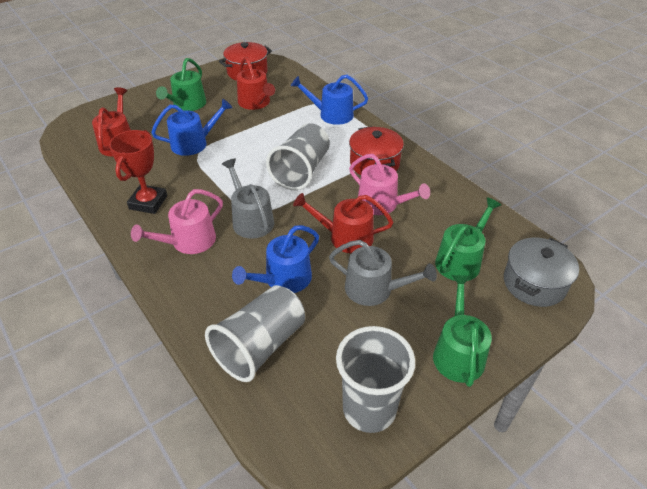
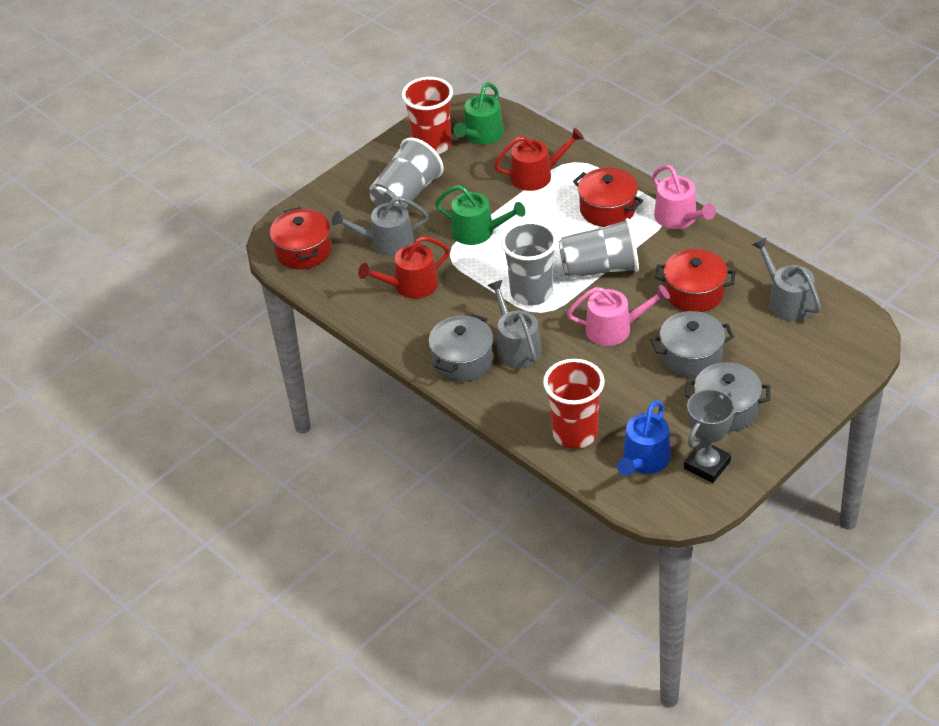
blue watering can: [151,99,232,156] [232,225,319,293] [291,75,368,125] = 3 -> [617,400,671,476] = 1
green watering can: [156,58,206,111] [433,275,492,387] [435,197,501,281] = 3 -> [435,185,526,245] [453,82,504,145] = 2
grey pot: [504,238,579,307] = 1 -> [429,313,493,382] [651,311,734,378] [685,362,770,431] = 3
grey trophy: none = 0 -> [684,389,735,483] = 1
grey watering can: [222,159,274,239] [329,240,437,306] = 2 -> [331,196,428,256] [487,280,542,368] [752,238,821,321] = 3
red cup: none = 0 -> [402,77,453,155] [543,359,605,449] = 2
red pot: [219,42,272,81] [349,126,404,175] = 2 -> [270,207,332,269] [573,168,643,227] [655,249,736,312] = 3
red trophy: [109,130,167,214] = 1 -> none = 0
red watering can: [92,87,131,157] [237,57,275,110] [293,193,393,253] = 3 -> [358,236,450,299] [494,128,584,191] = 2

